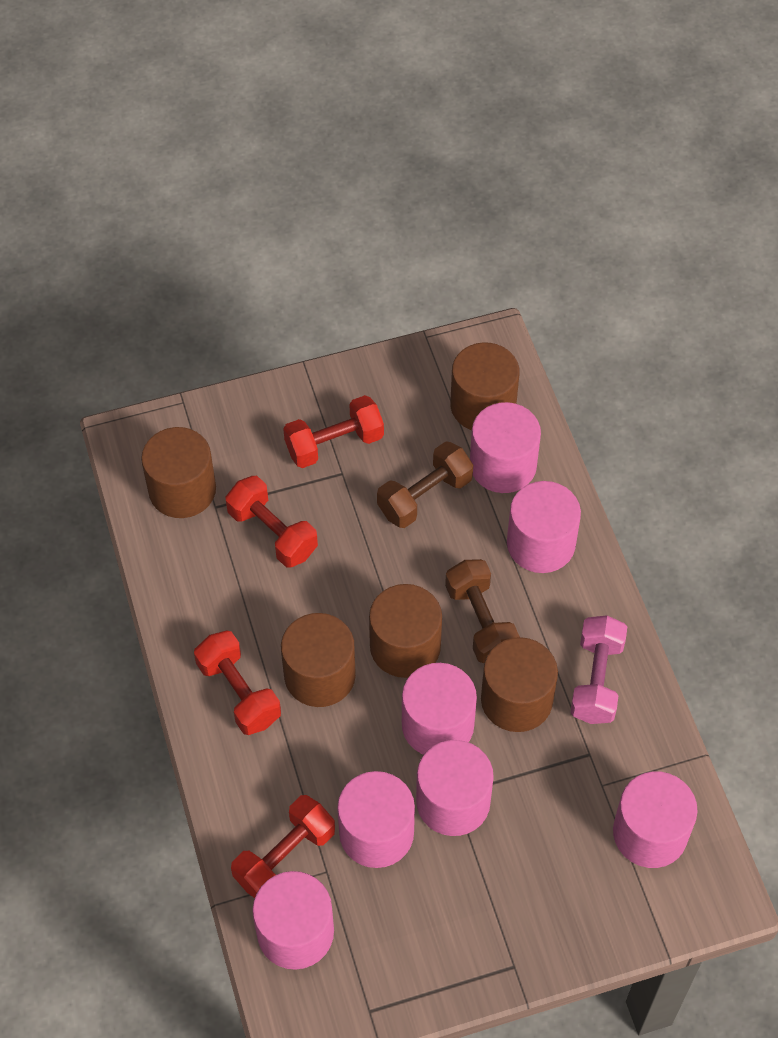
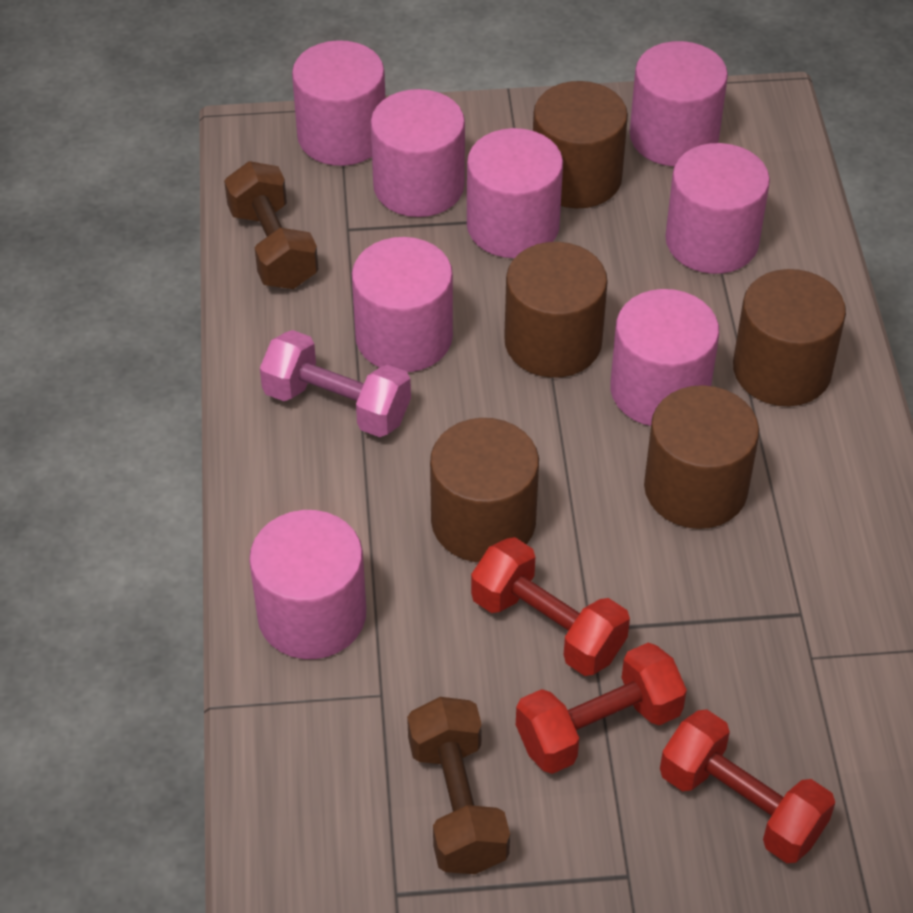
pink cylinder: [252,871,334,970] [337,771,415,868] [402,663,477,755] [416,740,494,836] [470,402,541,493] [507,481,581,573] [613,771,698,868] = 7 -> [249,510,366,659] [292,40,385,166] [352,237,453,372] [370,89,465,217] [467,128,563,258] [610,289,719,426] [630,41,728,166] [665,143,770,274] = 8
red dumbbell: [194,630,281,735] [225,476,318,568] [231,795,335,898] [283,395,384,468] = 4 -> [471,537,630,676] [516,643,687,774] [660,709,835,863] = 3

